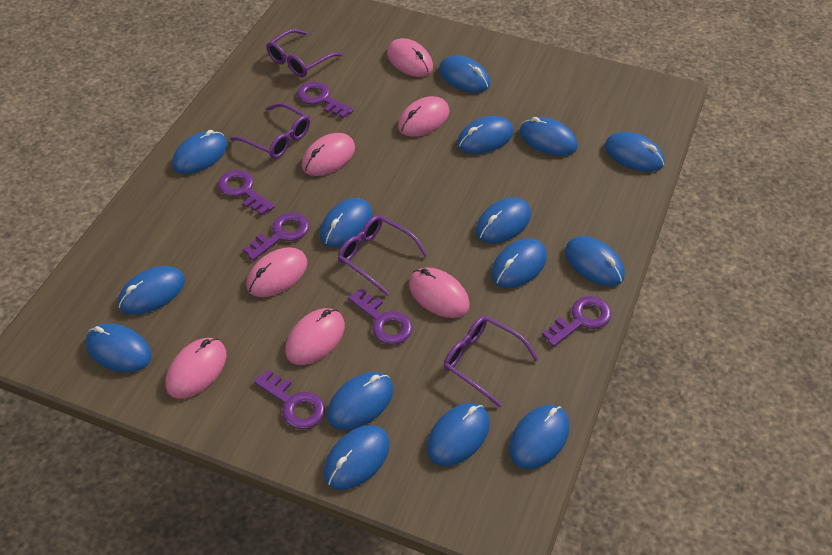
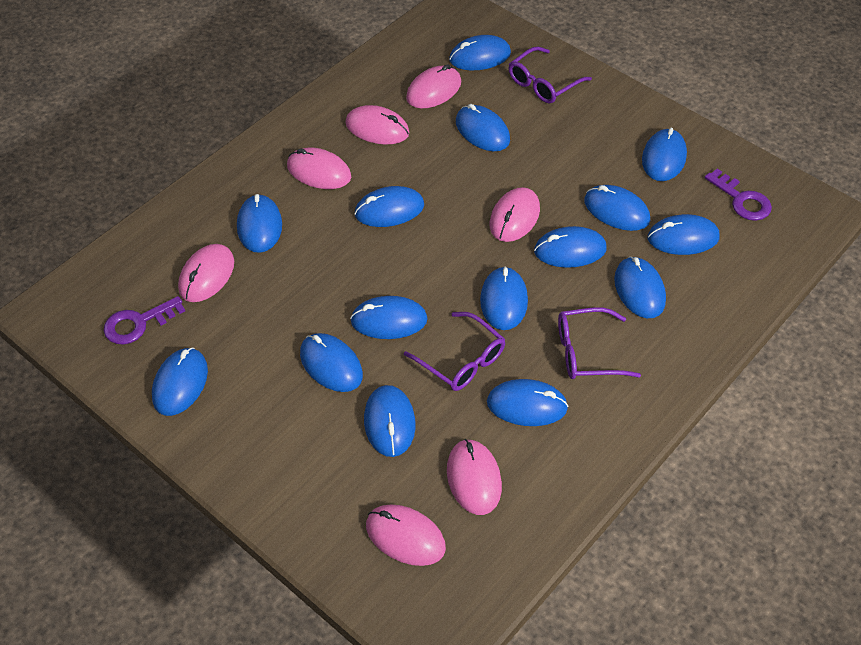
purple glasses: [231,103,310,159] [266,29,343,77] [338,215,428,296] [444,316,539,408] = 4 -> [404,312,505,391] [509,46,592,103] [558,308,641,379] = 3
purple key: [218,170,275,216] [243,212,309,261] [254,370,325,429] [297,81,354,119] [348,288,413,345] [542,296,611,347] = 6 -> [104,296,185,345] [705,168,772,221] = 2

